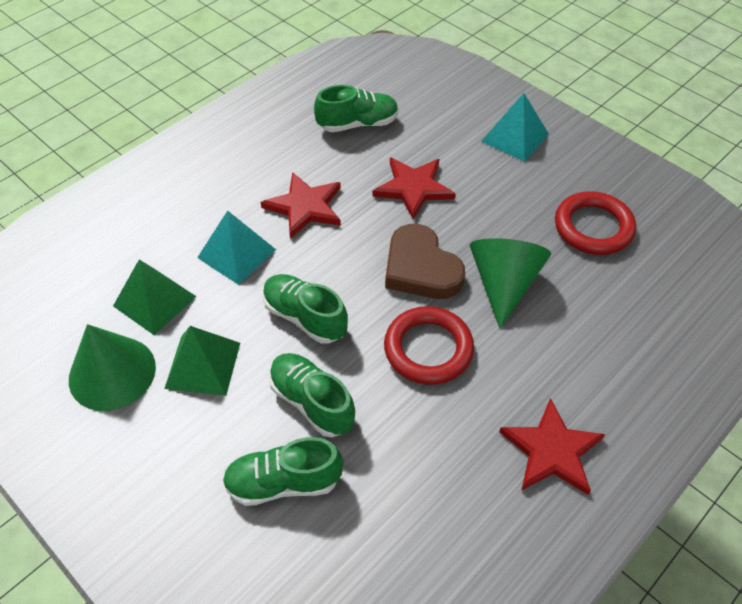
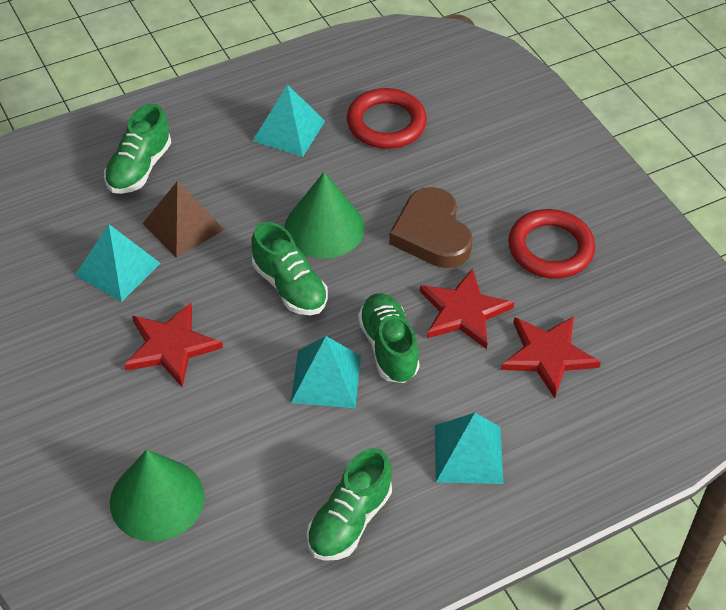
brown pyramid: none = 0 -> [143,181,225,258] = 1
green pyramid: [113,260,197,335] [164,326,240,396] = 2 -> none = 0
turquoise pyramid: [197,211,276,285] [481,93,549,162] = 2 -> [75,224,160,302] [253,85,325,157] [291,336,361,408] [435,413,503,484] = 4

